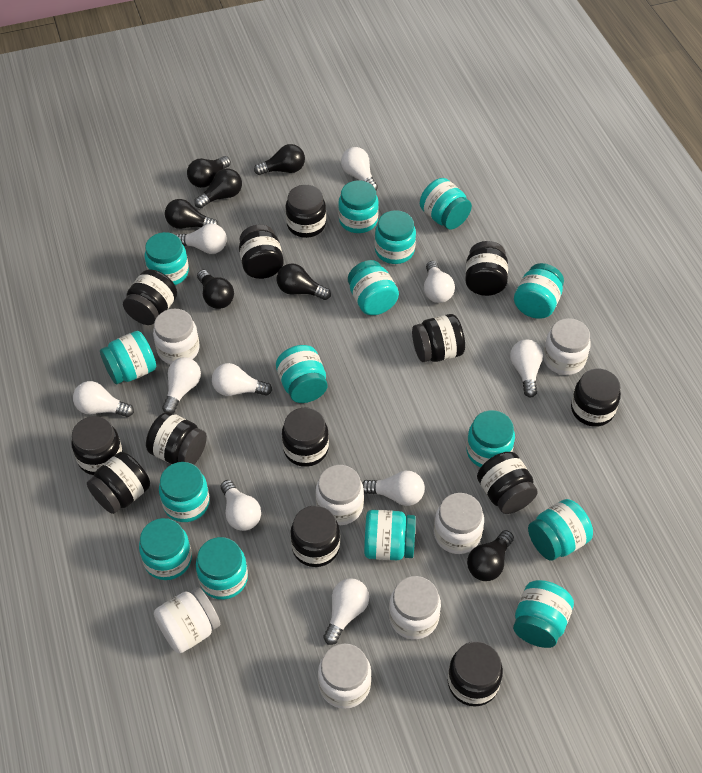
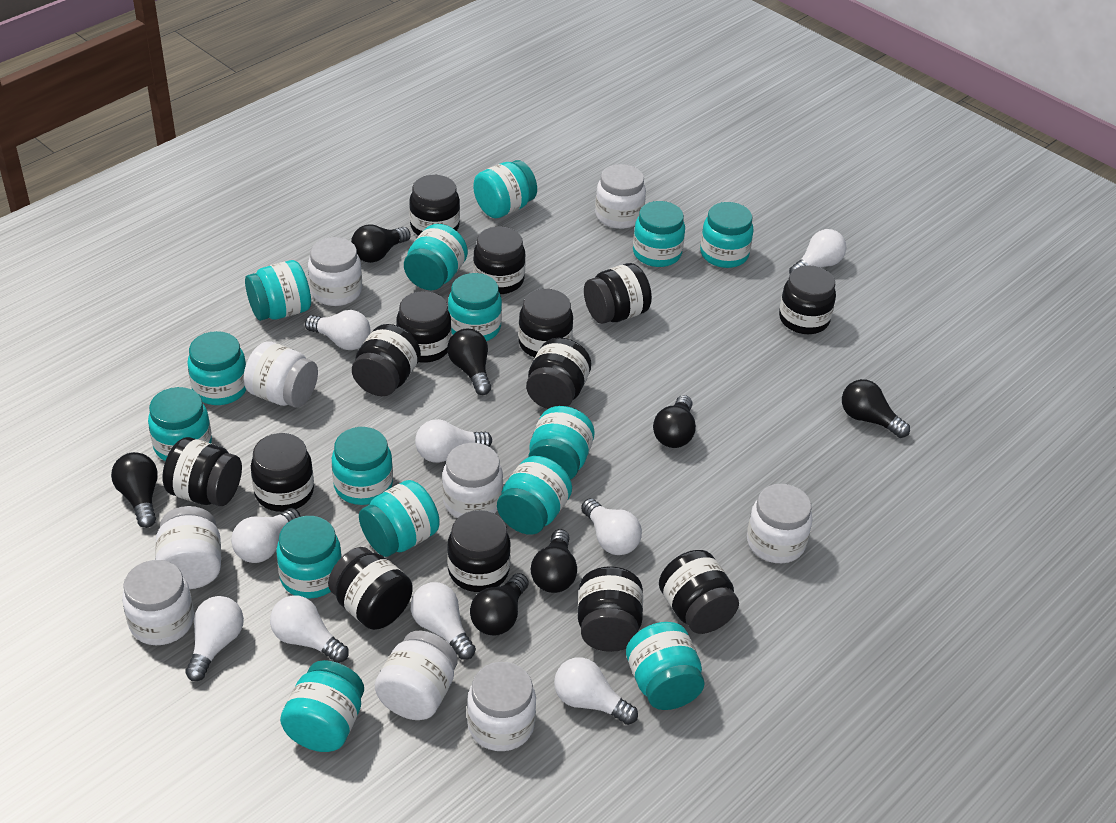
black jar: [71,416,123,475] [87,452,150,514] [123,270,177,325] [146,412,207,464] [239,225,284,279] [282,408,329,467] [286,185,326,238] [290,505,340,567] [412,314,465,362] [448,641,503,707] [465,241,508,296] [477,452,538,514] [571,368,621,427] = 13 -> [162,437,242,506] [251,433,314,512] [328,547,413,630] [352,324,421,396] [396,291,451,363] [409,175,460,236] [447,510,511,592] [473,226,526,294] [518,289,573,358] [526,338,591,409] [578,566,643,652] [584,263,652,324] [659,550,739,634] [779,266,836,334] = 14
white jar: [153,309,200,364] [154,587,220,654] [316,465,364,525] [318,644,372,709] [389,576,441,639] [434,493,484,554] [543,318,591,375] = 7 -> [122,560,194,645] [155,506,221,589] [244,341,318,408] [308,237,362,306] [375,631,458,720] [442,443,503,518] [467,662,536,751] [595,164,646,229] [747,484,812,563] = 9
white light bulb: [73,381,134,417] [162,357,201,413] [177,224,227,254] [212,363,272,396] [221,480,261,531] [323,578,369,645] [341,147,378,190] [362,471,425,506] [424,261,455,303] [510,340,543,397] = 10 -> [185,596,244,681] [231,508,301,563] [270,595,349,663] [305,310,370,350] [411,582,476,660] [415,419,492,463] [554,657,638,725] [581,498,642,555] [789,229,846,273] = 9

